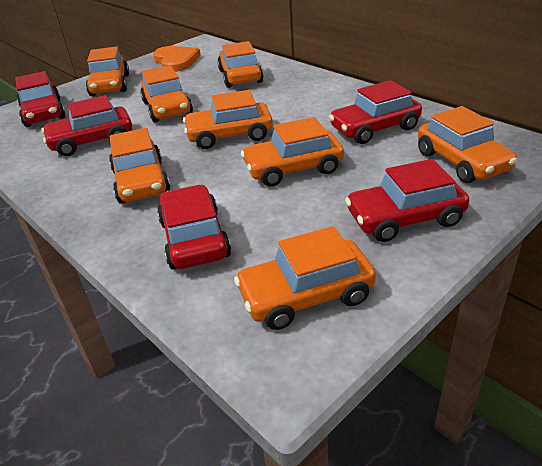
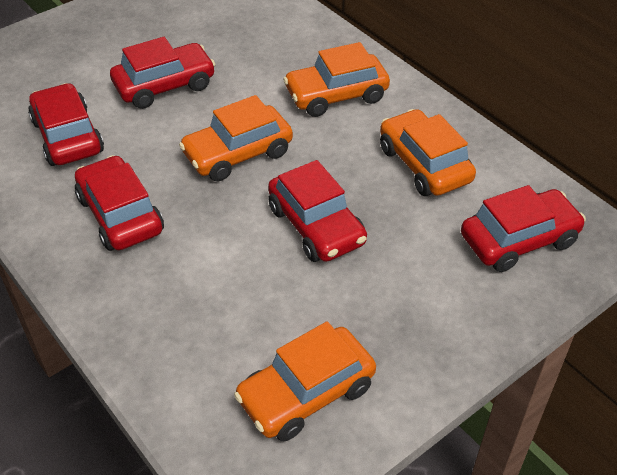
orange car: [86,46,129,96] [109,128,170,204] [140,65,193,122] [183,90,273,149] [217,41,263,88] [234,226,376,330] [241,117,344,187] [418,106,517,183] = 8 -> [179,95,293,181] [234,322,376,442] [283,42,390,117] [380,109,476,196] = 4
orange heart: [153,46,201,72] = 1 -> none = 0

